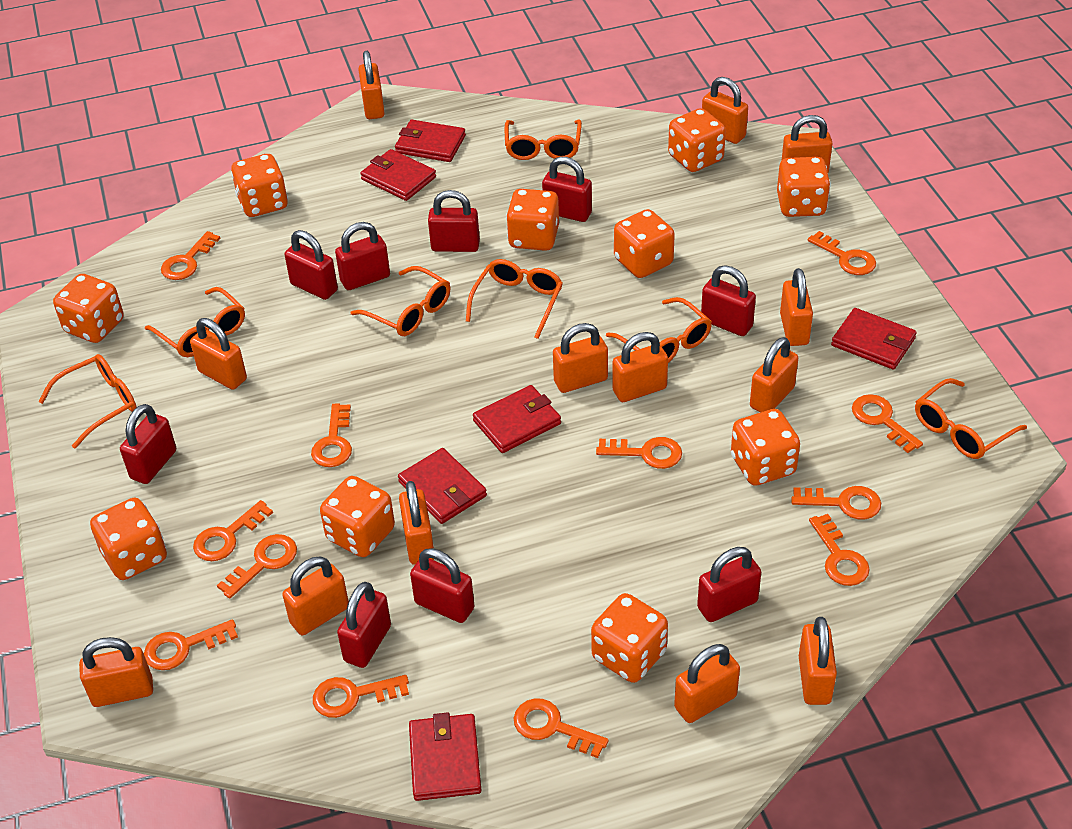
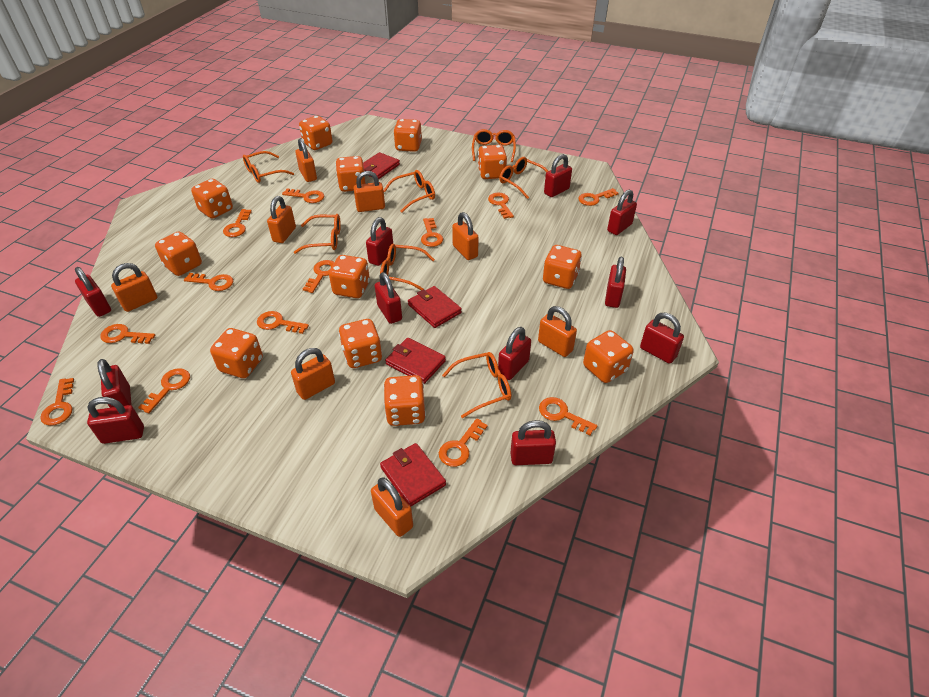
orange dice: [53,274,124,343] [90,498,167,580] [231,154,288,217] [320,476,395,557] [506,189,559,251] [591,593,668,683] [614,209,675,278] [668,108,726,172] [731,409,800,486] [777,157,831,217] = 10 -> [155,231,202,276] [191,179,233,219] [210,328,263,378] [299,116,332,150] [329,255,370,298] [336,156,366,192] [339,319,382,368] [383,375,426,426] [393,119,422,152] [478,145,507,179] [543,245,582,289] [583,330,634,383] = 12
orange key: [144,619,238,670] [161,231,221,280] [193,500,273,561] [217,534,297,599] [311,403,352,467] [313,675,409,718] [514,698,609,758] [596,437,682,469] [791,486,881,520] [808,231,876,275] [809,514,870,586] [852,394,923,453] = 12 -> [40,378,74,426] [100,324,155,344] [138,368,190,413] [184,273,233,291] [223,209,252,237] [257,311,309,334] [282,188,324,203] [303,260,334,293] [421,218,443,247] [439,418,488,467] [488,193,514,219] [539,397,597,435] [578,188,619,206] = 13
orange padlock: [79,637,153,707] [190,318,247,390] [282,557,349,635] [358,51,385,119] [399,481,434,565] [553,323,608,393] [613,332,668,402] [674,644,740,723] [702,77,748,144] [750,337,798,413] [780,268,813,346] [782,115,832,172] [799,617,837,705] = 13 -> [111,263,157,312] [267,196,296,243] [291,348,335,400] [295,138,317,182] [354,171,385,212] [371,477,413,537] [452,212,479,260] [538,306,577,357] = 8
red padlock: [120,404,176,484] [285,230,338,300] [335,222,390,290] [337,582,391,668] [410,548,474,623] [428,190,480,252] [542,157,592,222] [697,547,761,622] [701,265,756,336] = 9 -> [75,267,111,317] [87,397,144,444] [97,359,132,408] [366,217,393,266] [375,272,402,324] [498,327,531,380] [510,420,556,465] [544,154,572,197] [605,257,626,308] [607,189,637,235] [640,313,684,364] = 11
red wallet: [360,149,436,201] [395,120,466,162] [398,448,487,524] [409,712,481,801] [473,385,561,453] [831,308,917,370] = 6 -> [363,152,400,180] [380,443,446,507] [385,338,446,384] [408,286,462,328] = 4

